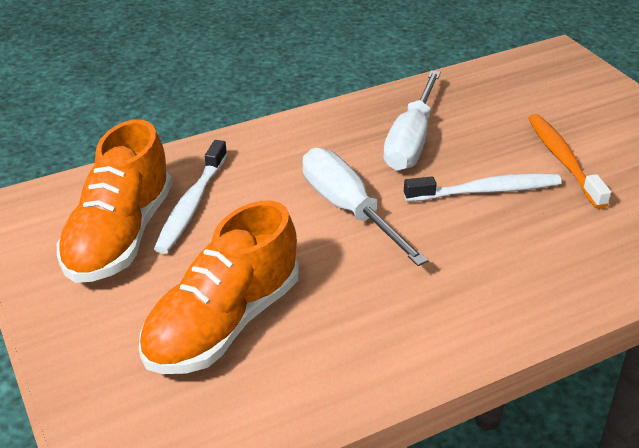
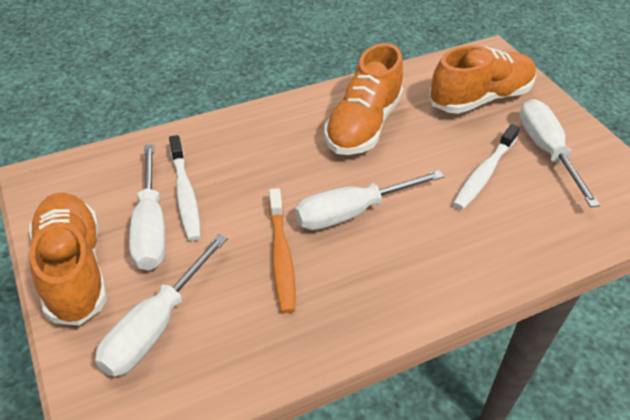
orange shoe: [57,119,172,283] [139,201,299,374] = 2 -> [29,193,107,326] [324,43,403,155] [429,45,536,114] = 3
white screwdriver: [302,148,429,266] [383,70,441,171] = 2 -> [95,234,228,377] [129,144,166,271] [295,170,444,230] [519,99,600,207] = 4

